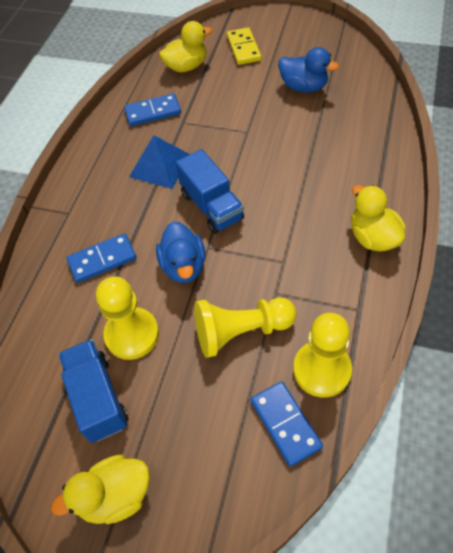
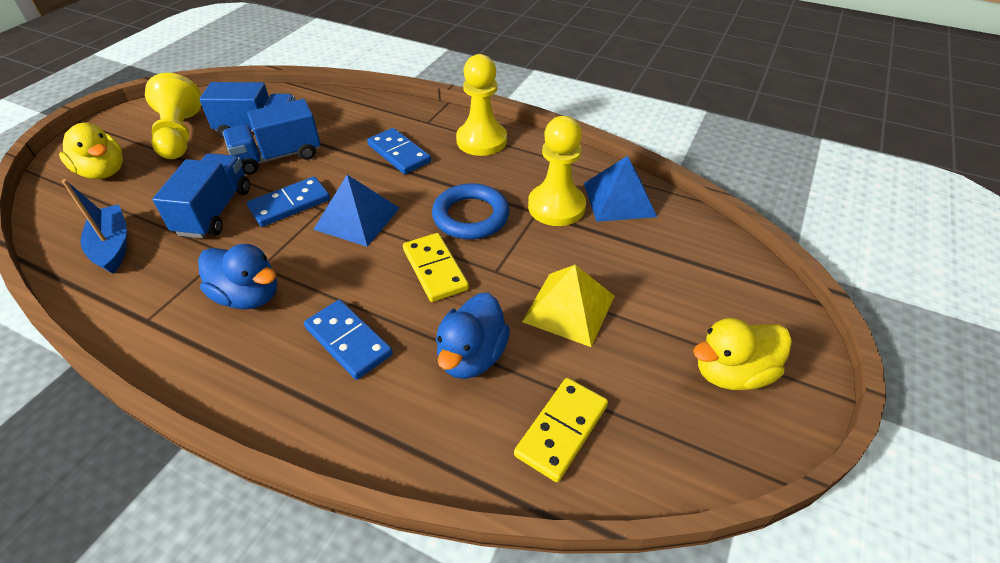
blue boat: none = 0 -> [62,179,127,274] = 1
blue pyramid: [129,135,190,189] = 1 -> [313,175,400,247] [584,156,657,222] = 2
blue ring: none = 0 -> [432,183,509,239] = 1
blue truck: [58,339,128,443] [176,149,244,234] = 2 -> [152,153,250,238] [199,82,296,138] [223,99,320,175] = 3
yellow domino: [227,27,261,65] = 1 -> [403,233,469,302] [514,378,608,482] = 2
yellow duck: [51,455,150,524] [159,21,212,72] [351,185,406,252] = 3 -> [59,123,123,179] [693,318,792,390] = 2
yellow pyramid: none = 0 -> [522,265,614,347] = 1

